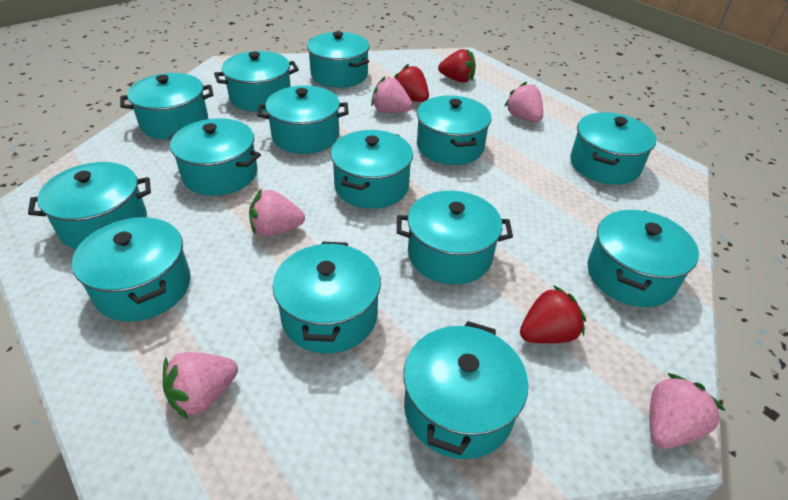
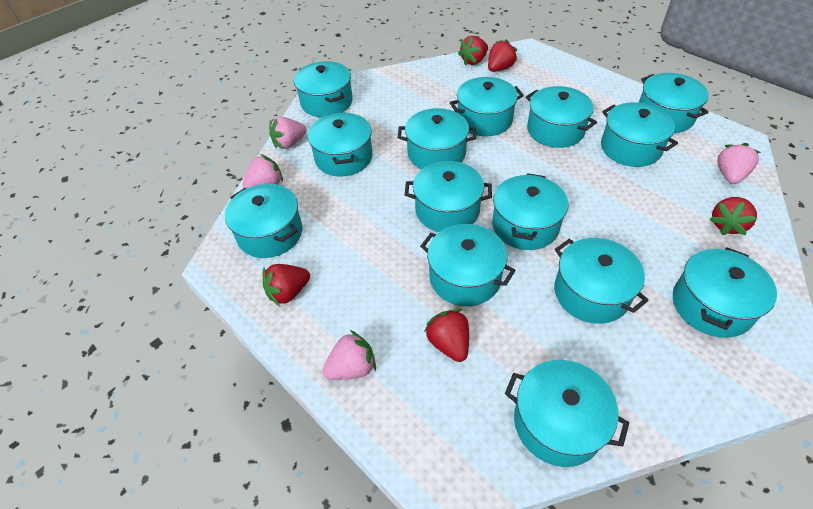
pink strawberry: [163,352,238,420] [249,189,305,236] [371,76,412,113] [504,82,543,122] [650,373,726,449] = 5 -> [242,154,283,188] [269,117,307,149] [323,330,376,380] [718,143,761,184] = 4
red strawberry: [394,64,429,102] [438,49,476,83] [520,285,586,344] = 3 -> [263,264,310,306] [424,309,469,362] [458,36,488,66] [488,40,518,72] [709,197,757,235] = 5

